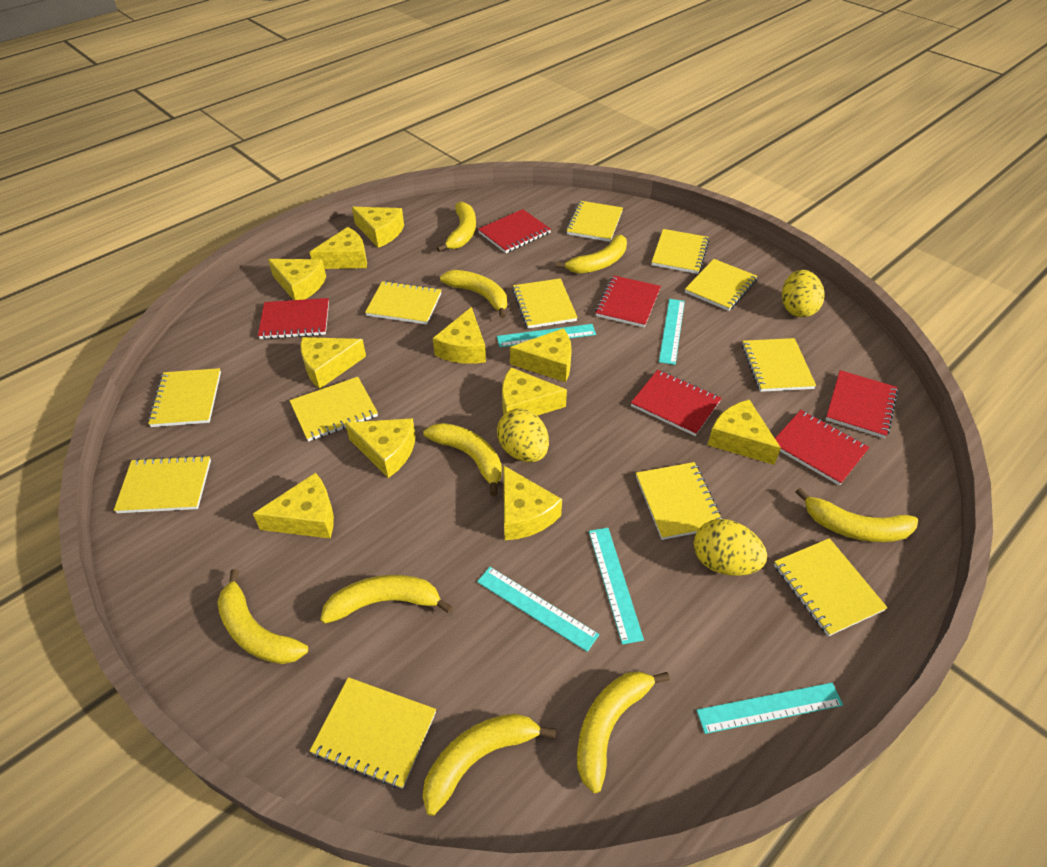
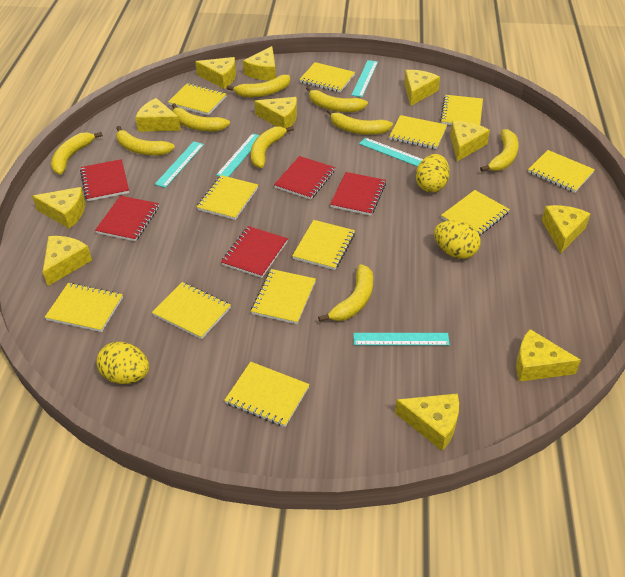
red notebook: [258,298,329,339] [478,209,551,253] [595,275,661,328] [631,370,722,436] [775,410,869,486] [826,370,898,438] = 6 -> [80,159,129,201] [95,196,159,241] [221,226,288,278] [274,156,335,200] [330,172,386,216] = 5

